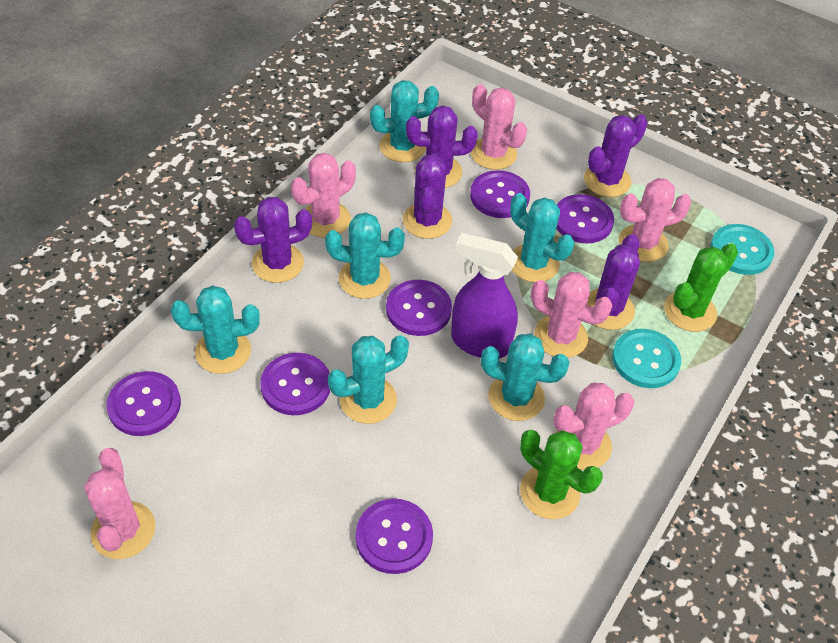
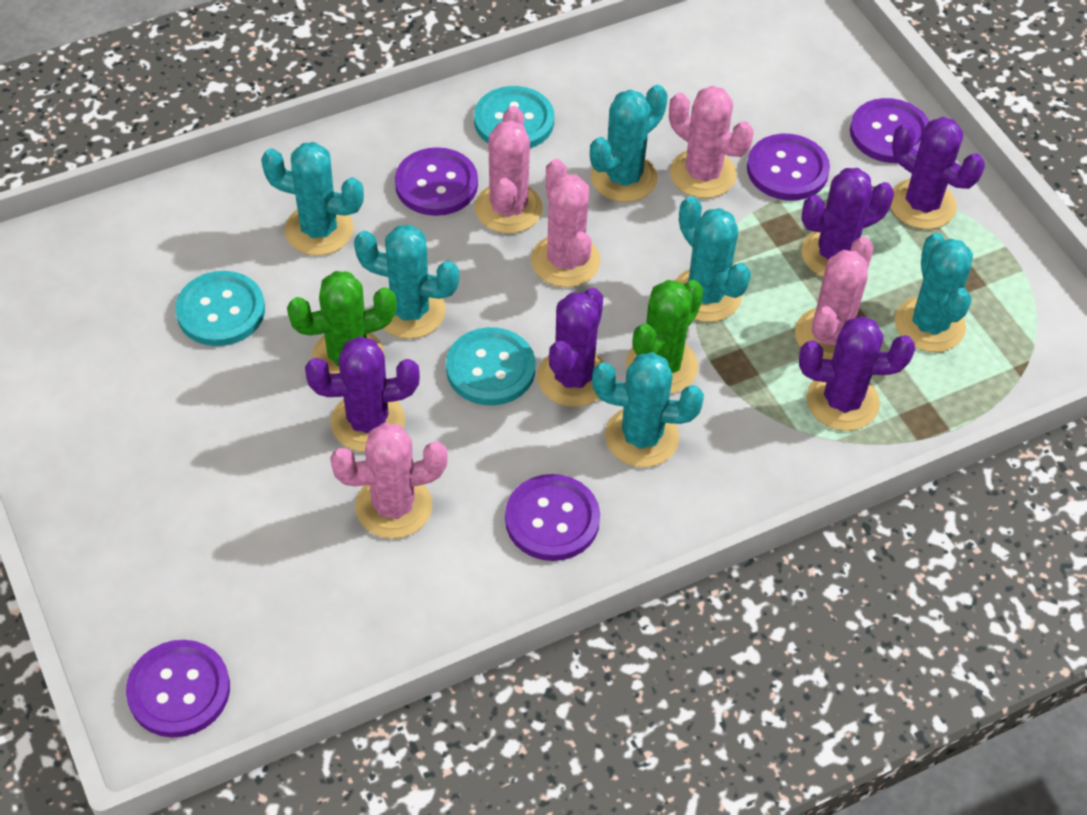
pink cactus: [84,448,156,559] [291,153,356,238] [471,84,527,170] [531,272,612,358] [553,383,634,470] [619,178,691,262] = 6 -> [330,423,448,539] [475,106,543,233] [531,159,600,287] [669,86,754,198] [795,237,874,360] = 5
purple button: [107,371,181,436] [260,353,330,415] [356,499,433,574] [386,280,452,336] [470,170,530,218] [556,194,614,244] = 6 -> [126,640,230,738] [395,147,478,216] [505,474,600,561] [747,134,830,201] [850,98,930,163] = 5
purple spray bottle: [451,233,518,358] = 1 -> none = 0
turquoise button: [612,329,681,388] [711,224,774,275] = 2 -> [175,271,265,346] [446,327,536,405] [474,86,554,148] = 3

